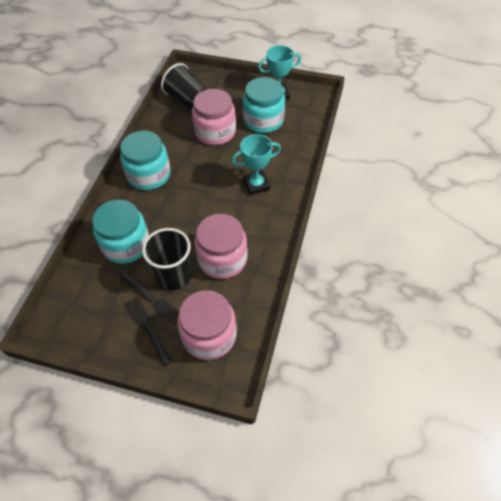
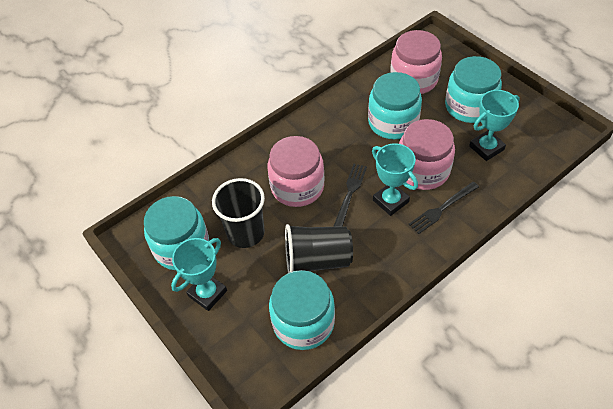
turquoise jar: [92,200,149,264] [120,131,170,190] [243,77,285,133] = 3 -> [144,196,209,270] [269,270,335,350] [368,72,422,139] [445,56,502,123] = 4
turquoise trophy: [232,134,281,195] [258,45,301,101] = 2 -> [171,238,227,311] [372,143,418,216] [469,90,520,161] = 3

